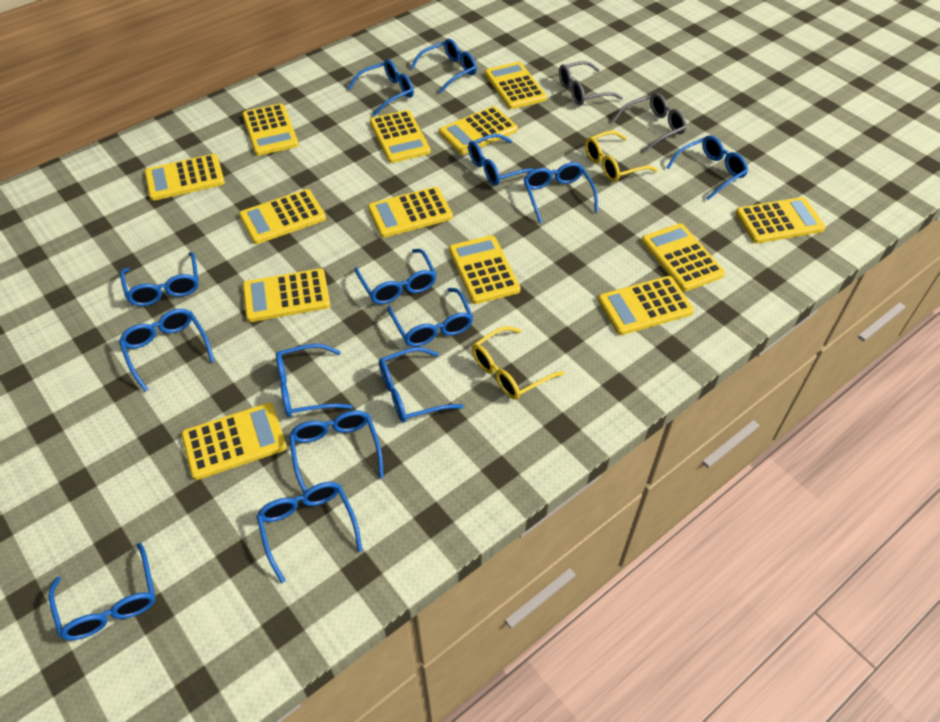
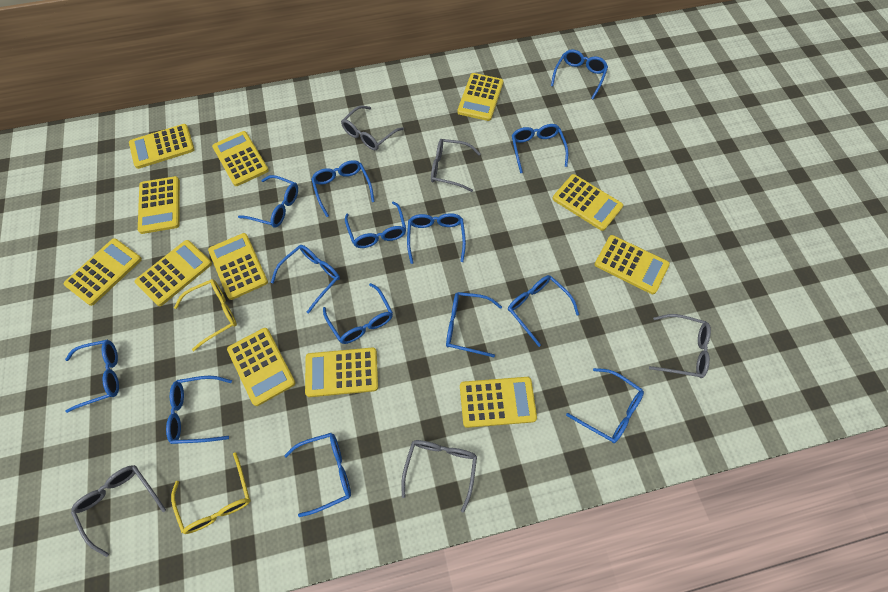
grey glasses: [559,61,623,106] [612,93,687,152] = 2 -> [71,465,166,557] [341,105,404,150] [401,440,477,512] [431,139,481,192] [649,314,711,378] = 5
yellow calculator: [144,154,225,201] [181,403,287,480] [239,189,326,244] [242,103,299,156] [243,268,330,322] [368,187,453,238] [370,110,431,163] [439,106,518,155] [449,235,521,304] [485,62,547,109] [598,276,694,335] [641,223,725,291] [735,197,826,243] = 13 -> [63,238,142,306] [129,124,195,169] [135,240,212,306] [138,176,180,234] [208,233,268,300] [212,131,269,186] [227,328,295,406] [305,348,378,397] [457,73,503,121] [460,377,537,428] [553,174,623,231] [595,235,670,294] = 12

